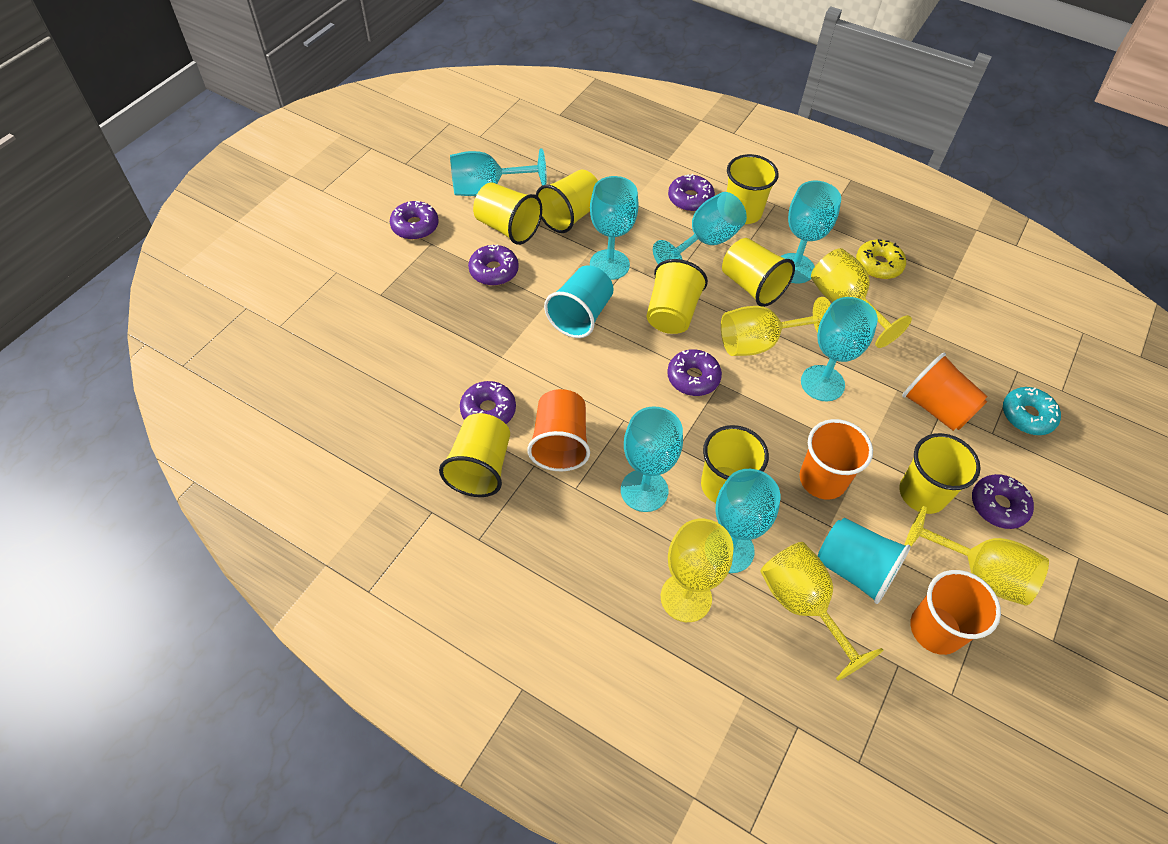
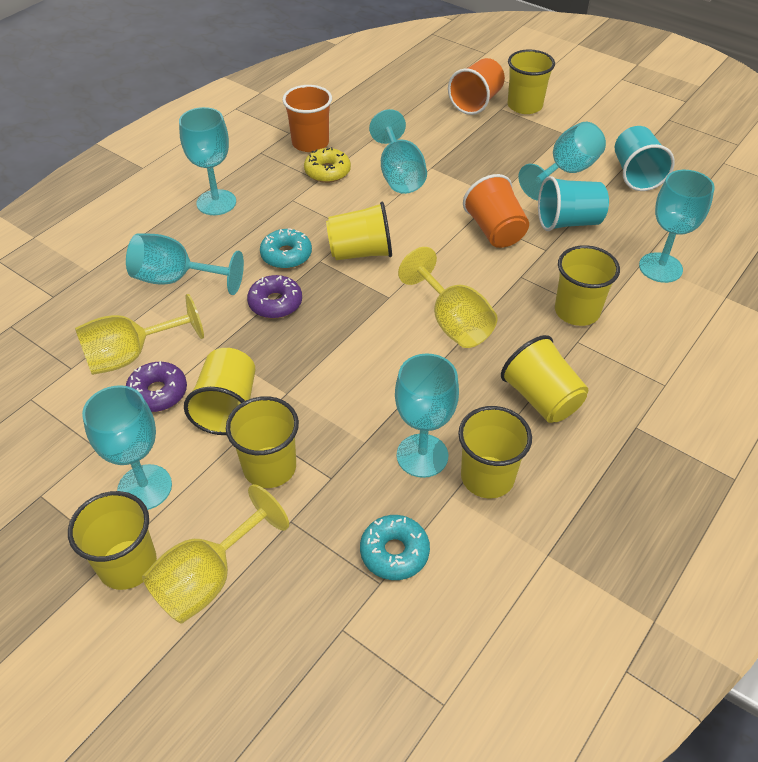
orange cup: [527,389,590,471] [800,419,873,500] [902,353,988,431] [910,570,1001,655] = 4 -> [282,85,332,152] [448,58,505,115] [463,174,529,248] = 3
purple donut: [390,201,439,240] [460,381,516,424] [468,244,519,286] [667,349,722,396] [668,174,715,212] [972,474,1034,529] = 6 -> [126,361,187,412] [247,275,302,319] = 2
turquoise donut: [1003,387,1061,435] = 1 -> [260,228,312,269] [360,515,430,580] = 2
yellow goblet: [661,519,734,622] [721,297,831,356] [760,542,884,681] [811,248,912,348] [904,506,1049,606] = 5 -> [75,294,204,375] [142,484,289,624] [398,247,498,348] = 3

